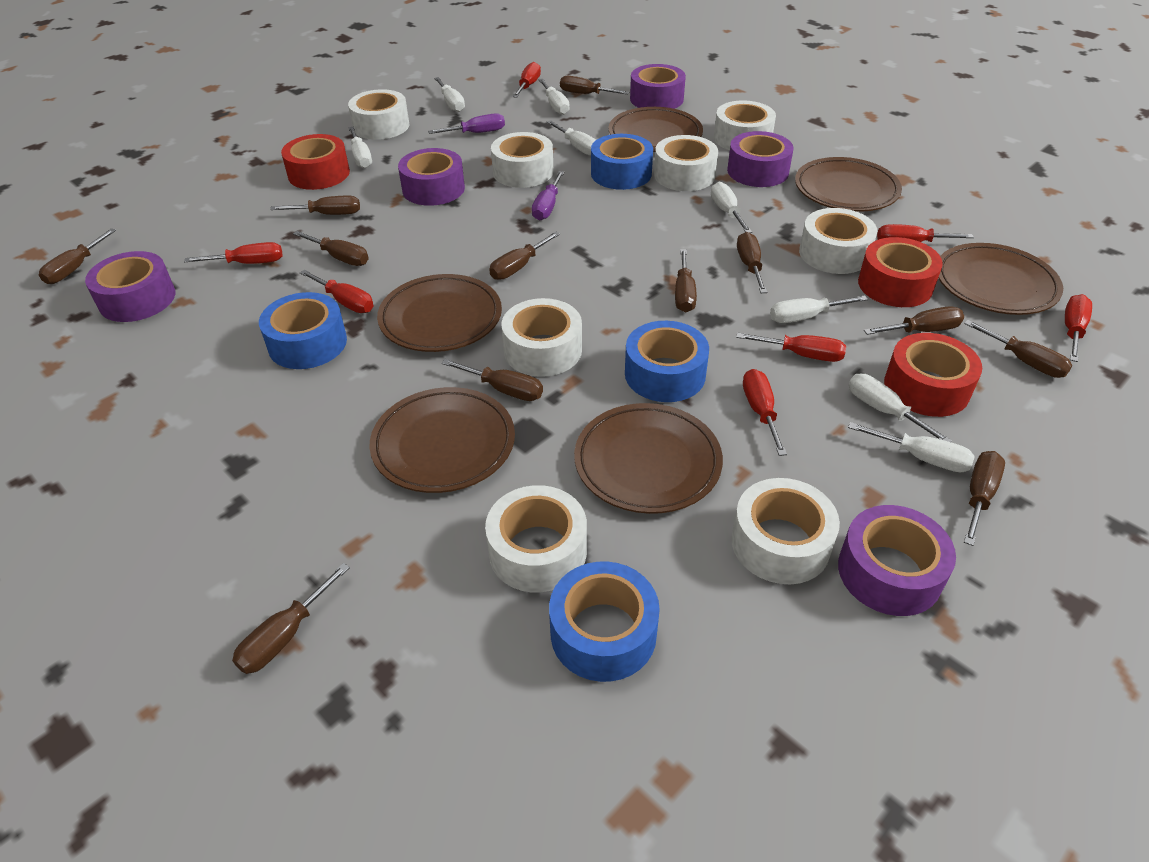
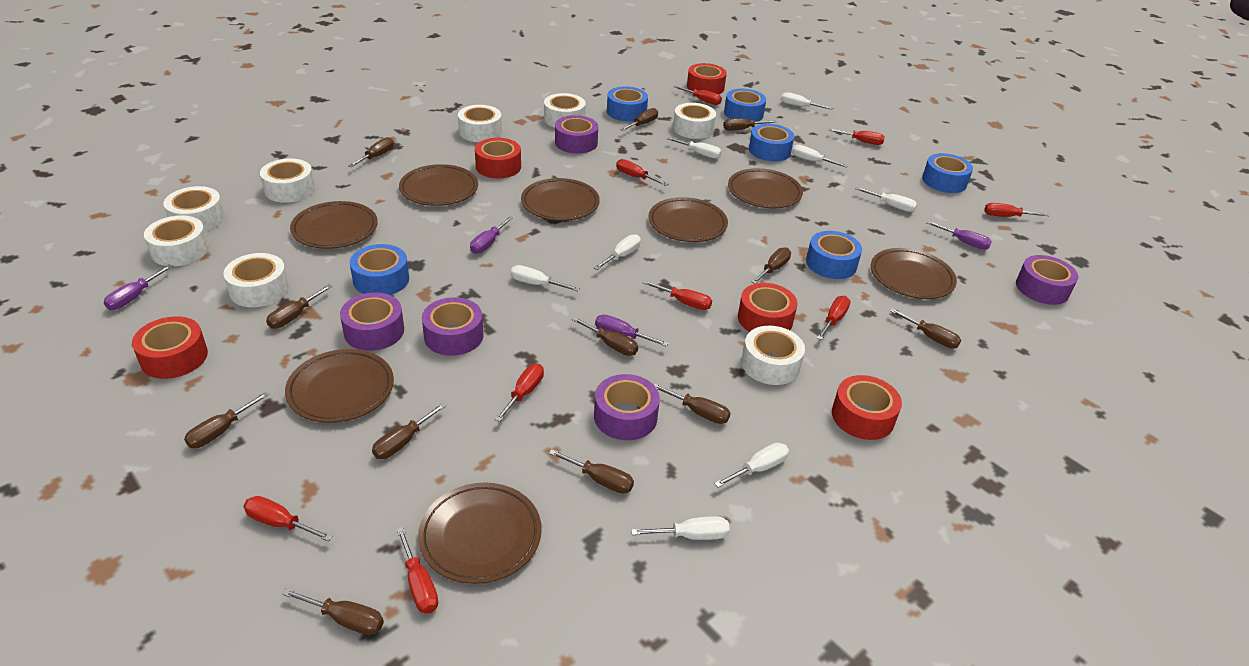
blue tape: [259,292,347,369] [549,561,660,682] [591,134,653,190] [625,321,709,402] = 4 -> [350,244,409,295] [607,86,648,122] [724,89,766,122] [749,124,794,161] [806,231,862,279] [922,153,973,193] = 6
brown plate: [370,387,515,493] [377,274,502,352] [574,403,723,514] [609,107,703,152] [795,157,902,212] [938,243,1063,315] = 6 -> [285,349,394,423] [290,201,378,249] [399,164,478,206] [418,483,542,584] [521,178,600,221] [648,197,728,242] [728,168,803,208] [871,248,957,299] = 8
purple screwdriver: [428,113,505,134] [532,171,564,221] = 2 -> [104,265,173,310] [470,216,514,254] [595,314,669,347] [926,221,992,250] = 4
red screwdriver: [184,242,282,264] [300,270,374,313] [512,62,541,98] [736,333,846,362] [743,369,787,456] [877,224,974,242] [1065,294,1092,362] = 7 -> [243,496,333,541] [396,527,438,614] [495,364,544,422] [616,159,668,186] [643,280,712,310] [674,86,722,105] [817,296,851,340] [828,129,885,145] [985,203,1049,217] = 9
red tape: [281,134,350,190] [858,237,943,307] [884,333,982,417] = 3 -> [132,316,208,379] [475,138,521,178] [687,63,727,94] [738,283,798,332] [832,375,902,440] = 5

